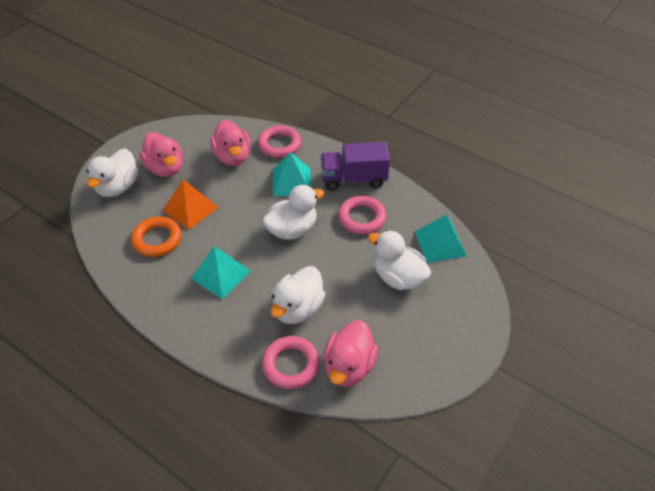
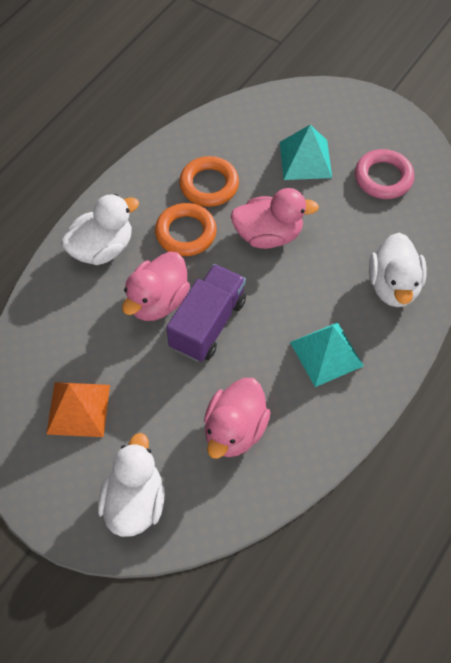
orange ring: [131,216,181,257] = 1 -> [155,203,217,256] [179,156,239,207] = 2
pink ring: [258,125,301,158] [262,336,320,389] [338,196,386,234] = 3 -> [355,149,414,199] = 1
turquoise pyramid: [190,246,250,299] [273,152,311,196] [414,215,466,263] = 3 -> [280,125,332,180] [290,322,364,387] = 2
white duck: [86,148,138,197] [262,185,324,240] [270,266,326,324] [368,230,431,290] = 4 -> [61,194,139,265] [98,433,165,537] [369,233,427,307] = 3

